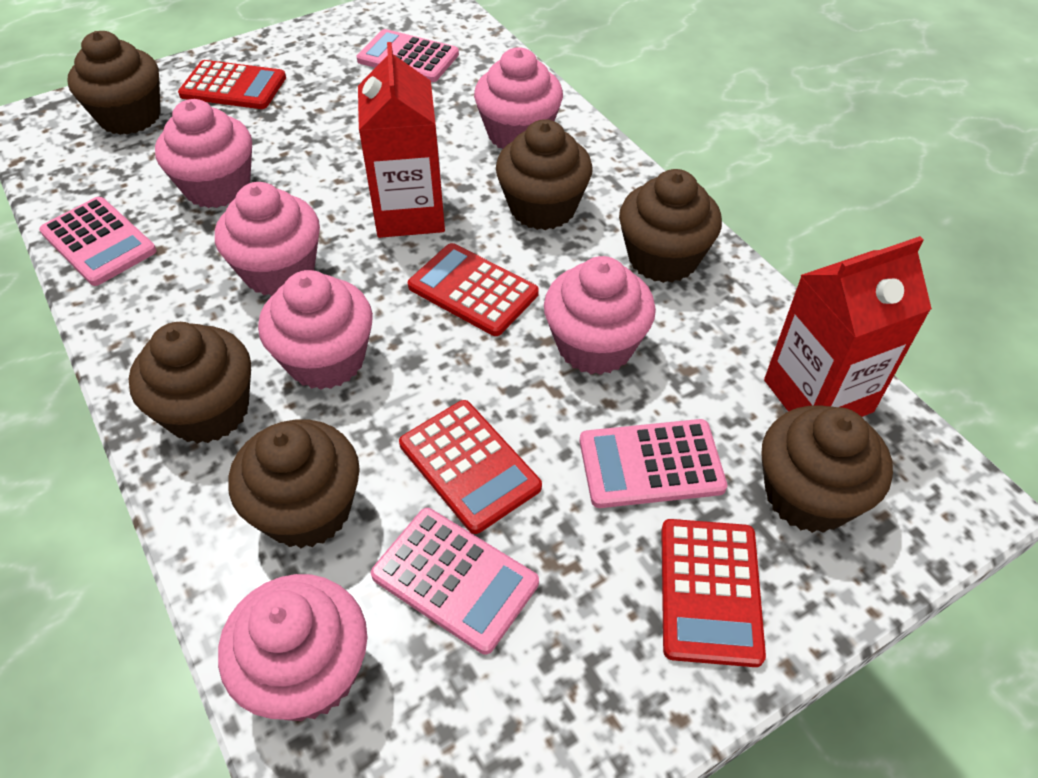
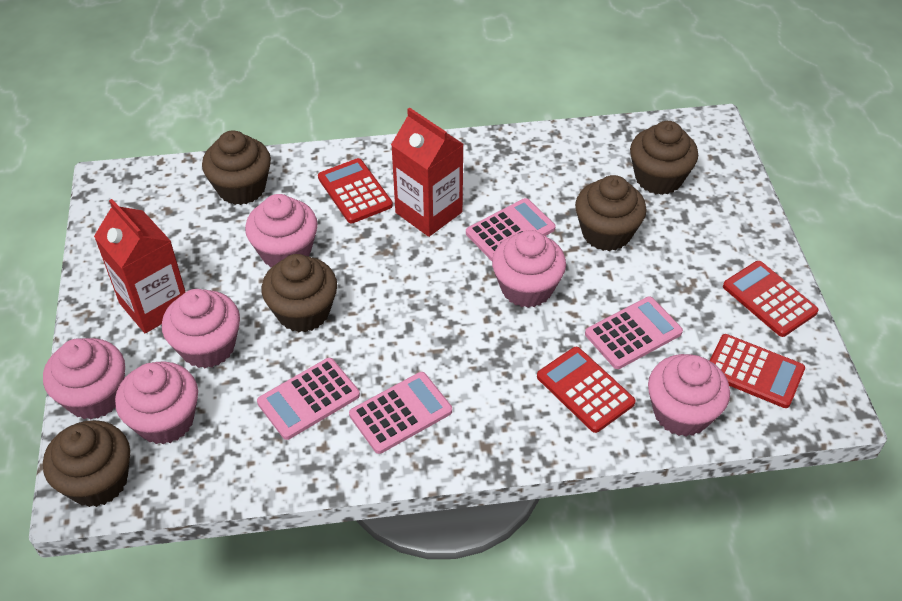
brown cupcake: [67,31,161,135] [129,322,251,444] [228,419,360,548] [496,119,593,230] [619,169,722,283] [761,406,893,533] = 6 -> [43,420,130,507] [202,130,271,205] [262,254,337,332] [575,175,647,251] [630,121,698,195] = 5

